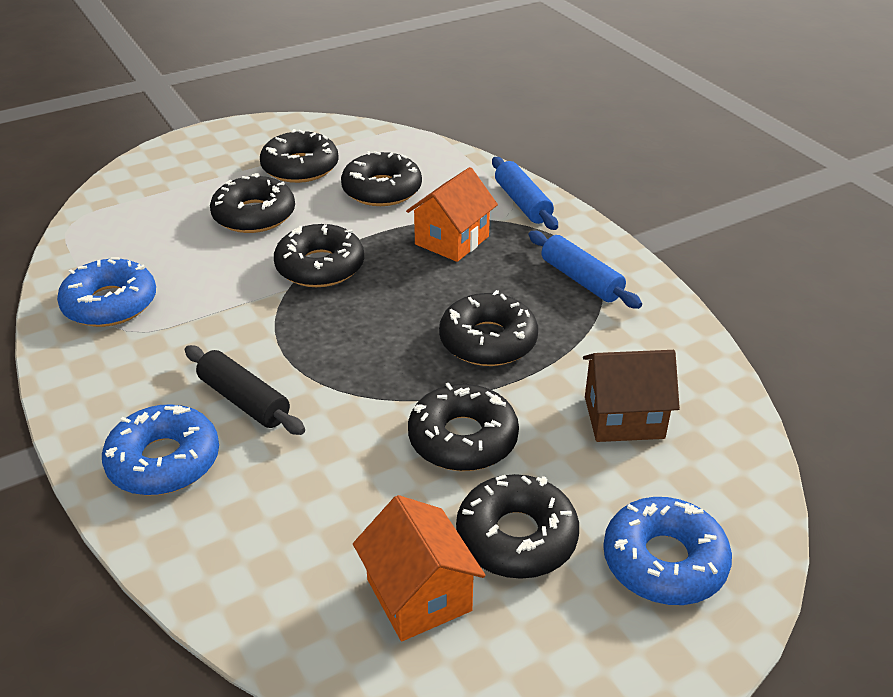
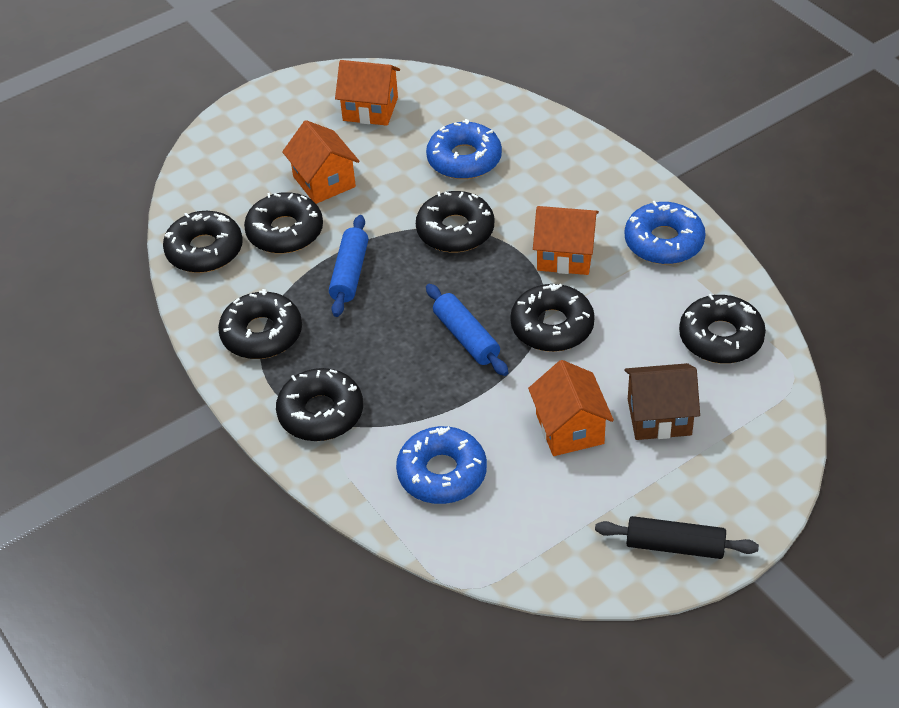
orange house: [353,495,485,641] [406,167,498,262] = 2 -> [282,120,359,204] [335,60,400,126] [528,360,614,456] [533,206,599,275] = 4

